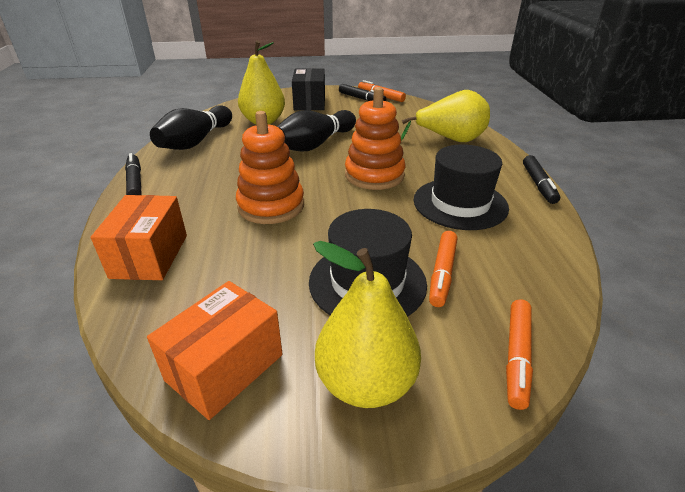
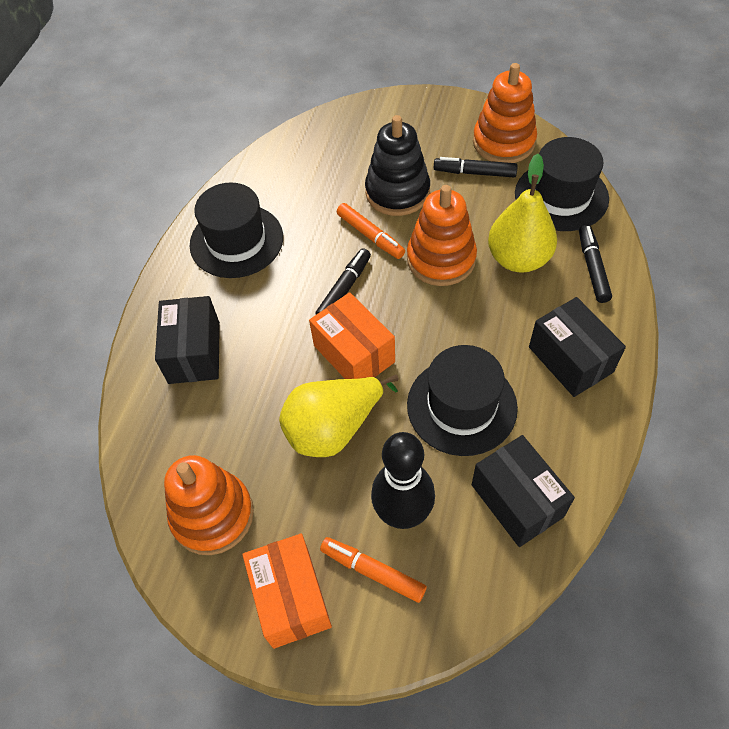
black bowling pin: [150,105,232,150] [277,110,356,151] = 2 -> [371,432,435,529] = 1
black box: [292,68,325,110] = 1 -> [155,296,220,384] [472,435,575,547] [529,297,626,397] = 3
black hat: [309,209,427,317] [414,145,509,230] = 2 -> [189,183,283,278] [407,345,518,456] [515,137,609,231] = 3
black stacking toy: none = 0 -> [365,115,430,216] = 1
orange marker: [358,80,406,102] [429,231,457,307] [506,299,533,410] = 3 -> [320,537,427,603] [337,203,405,259] = 2
orange stacking toy: [236,111,304,224] [345,87,405,190] = 2 -> [164,455,254,555] [407,185,477,286] [473,63,537,163] = 3
yellow pear: [238,40,285,125] [313,241,421,408] [401,90,490,142] = 3 -> [279,374,398,457] [488,154,557,273] = 2

